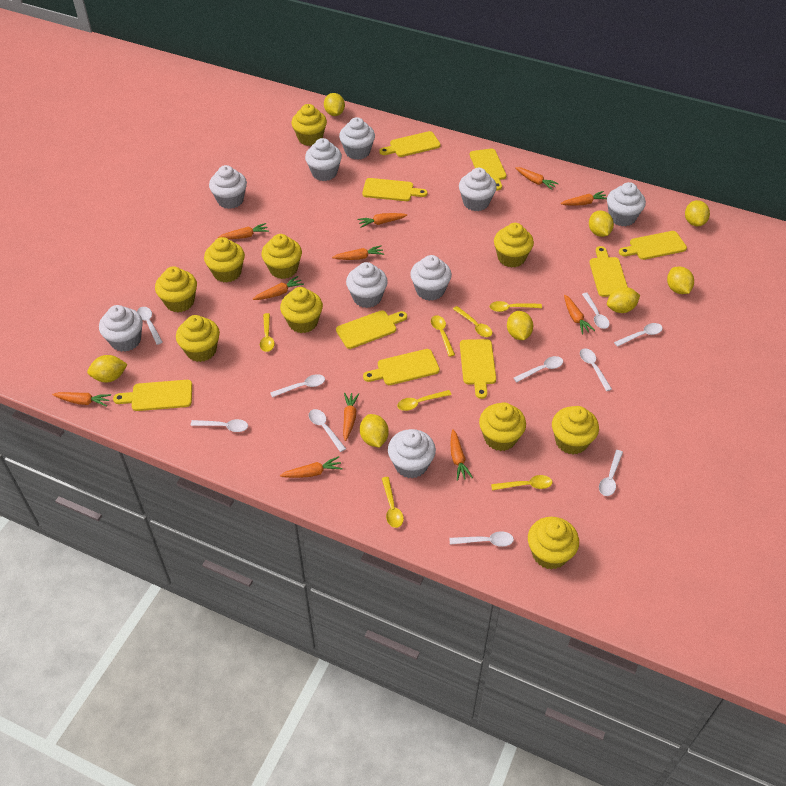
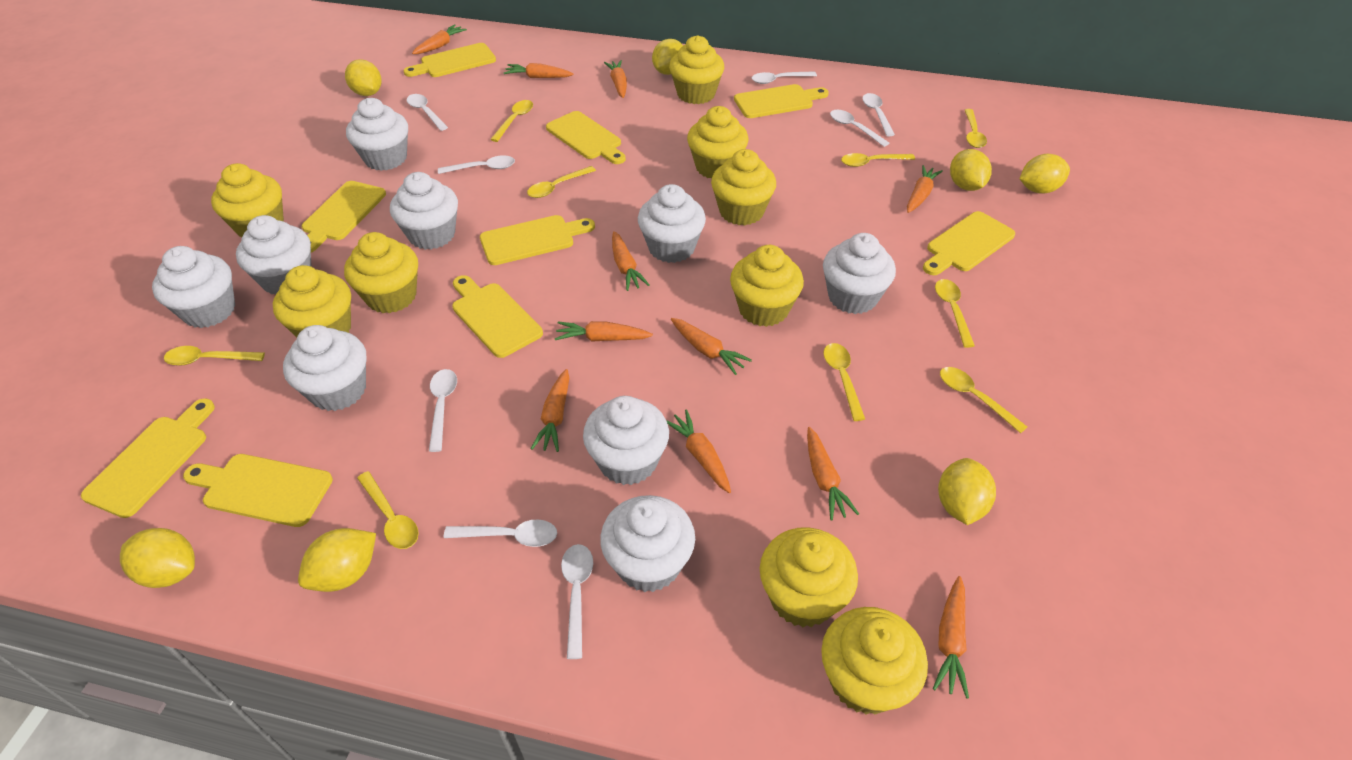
white spoon: [137,307,163,345] [191,419,248,432] [270,374,325,397] [309,409,346,452] [450,531,514,547] [513,356,563,382] [580,348,612,391] [582,293,610,329] [599,450,623,496] [614,323,663,347] = 10 -> [406,94,448,131] [429,369,457,452] [438,155,515,174] [444,519,557,547] [561,544,593,659] [752,71,817,84] [830,110,889,147] [862,93,895,136] = 8
yellow cupcake: [155,266,197,312] [176,315,220,362] [204,237,245,282] [262,234,302,279] [280,287,323,333] [291,104,327,146] [479,402,526,451] [494,223,534,268] [528,517,579,570] [552,406,599,454] = 10 -> [211,163,284,237] [273,265,351,337] [344,232,418,313] [669,35,724,104] [687,106,749,179] [711,149,776,226] [730,245,804,327] [760,527,858,627] [821,607,928,714] = 9
yellow lemon: [87,355,128,382] [324,93,345,116] [360,414,389,448] [507,311,533,340] [589,211,614,237] [607,287,640,313] [667,267,694,294] [685,200,710,226] = 8 -> [120,528,195,588] [298,528,376,592] [345,59,381,96] [652,39,683,75] [938,458,996,525] [950,149,992,191] [1020,154,1070,194] = 7
yellow spoon: [260,313,275,352] [382,477,404,528] [397,390,452,411] [431,315,455,357] [453,306,492,337] [490,301,542,312] [491,475,552,490] = 7 -> [164,346,265,366] [357,471,419,549] [490,100,533,142] [527,166,596,198] [823,343,865,421] [841,153,915,167] [935,279,975,348] [940,367,1027,433] [965,109,987,148] = 9

